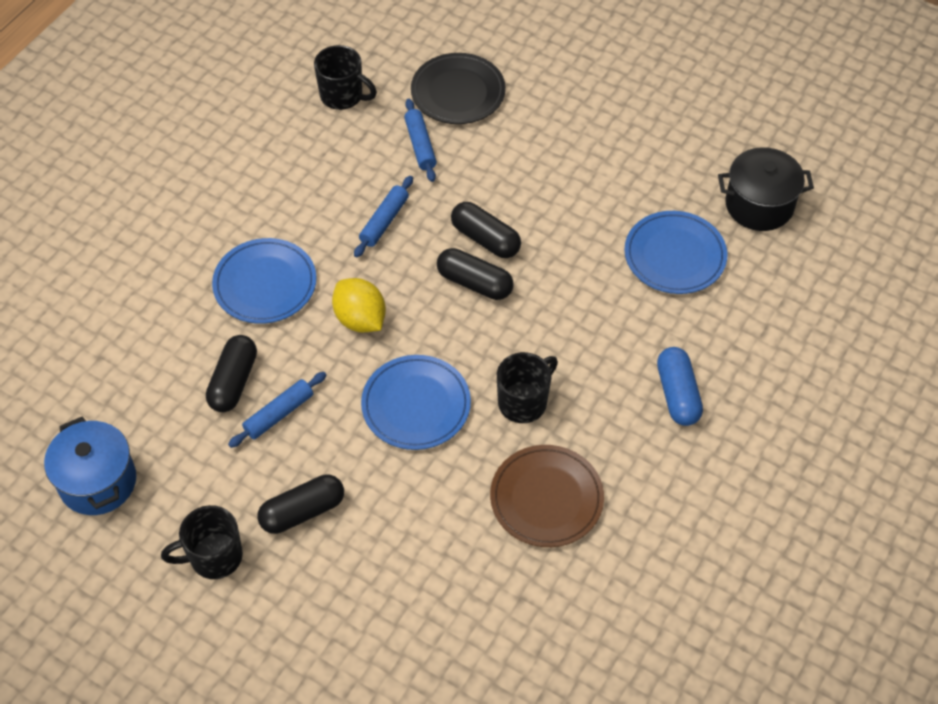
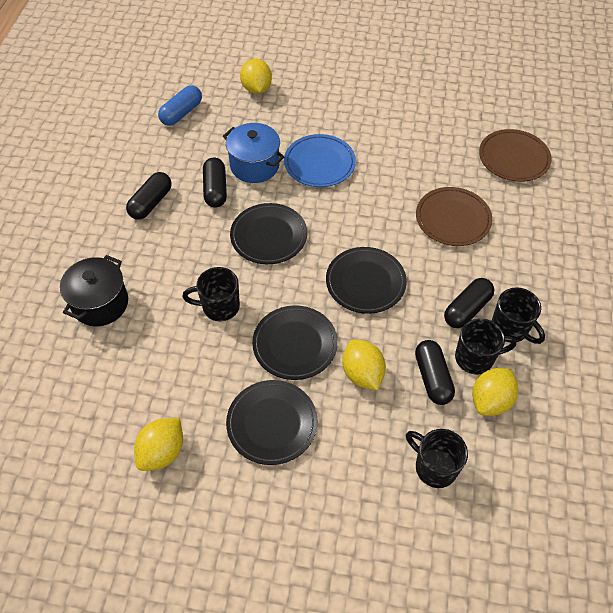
black mug: [161,505,243,579] [314,45,377,110] [497,352,558,423] = 3 -> [182,267,240,321] [406,429,468,488] [455,318,516,374] [492,287,545,344] = 4
black plate: [411,53,506,124] = 1 -> [226,380,318,465] [230,203,307,264] [252,305,338,380] [326,247,407,314] = 4
blue plate: [212,238,316,324] [361,355,471,450] [624,211,727,294] = 3 -> [284,134,356,187] = 1
blue rolling pin: [228,372,326,448] [354,176,413,258] [404,99,437,182] = 3 -> none = 0
brown plate: [490,445,604,547] = 1 -> [416,187,492,246] [479,129,552,182] = 2
yellow lemon: [332,278,386,332] = 1 -> [134,418,183,471] [240,59,272,94] [342,339,386,390] [472,368,518,416] = 4

